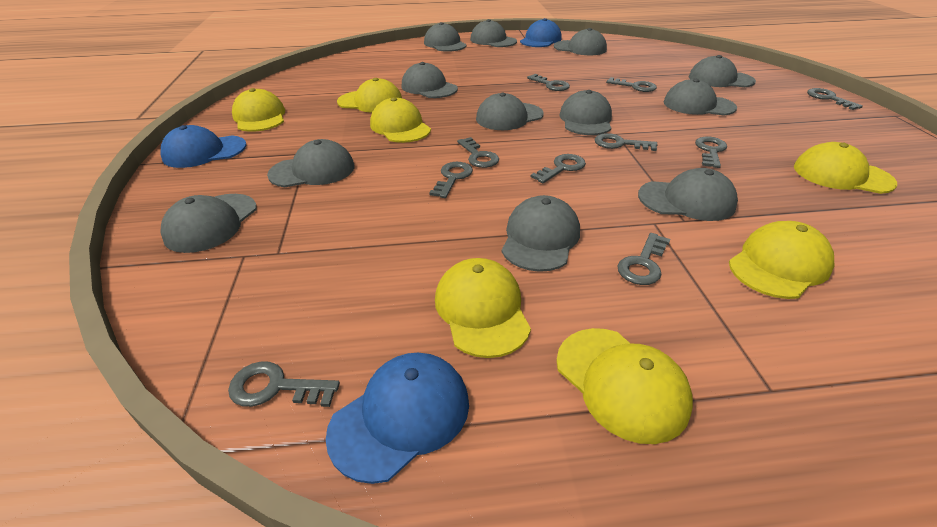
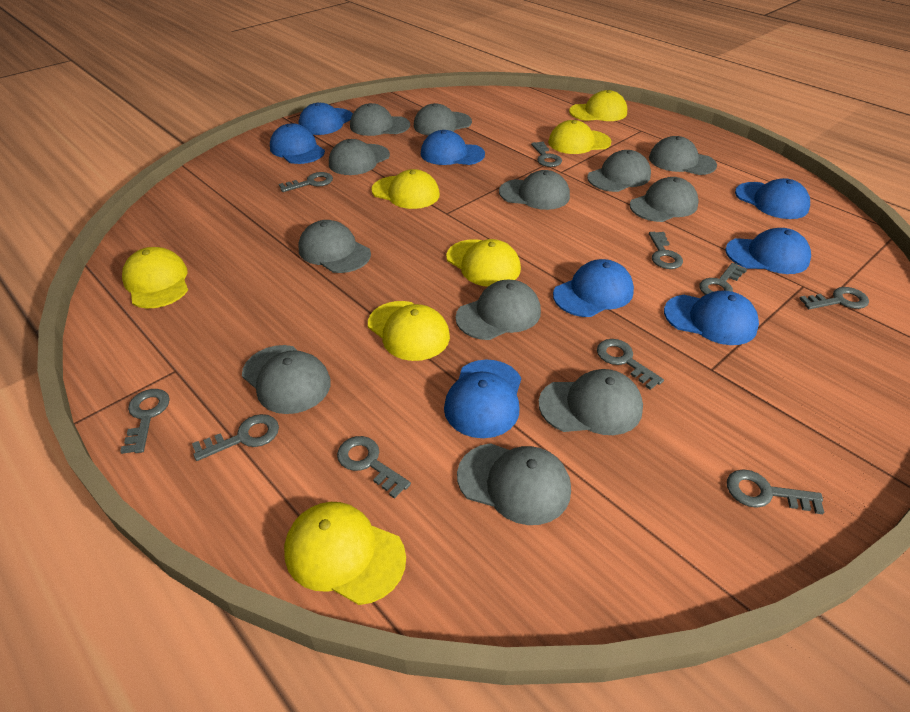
blue cap: [160,125,247,168] [326,353,469,484] [520,18,562,47] = 3 -> [270,123,325,164] [299,102,353,135] [421,130,485,165] [444,360,521,438] [553,259,634,317] [664,291,759,345] [725,228,811,274] [735,178,810,219] = 8

